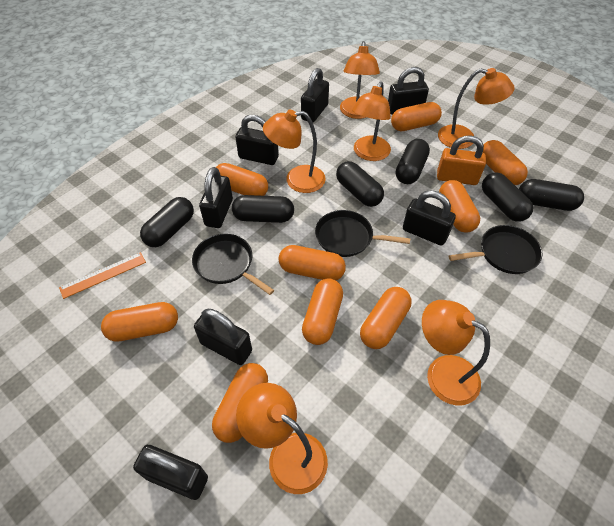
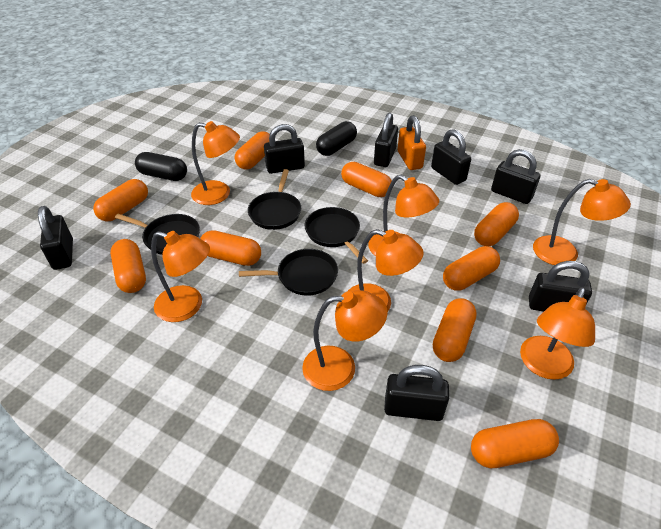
black capsule: [140,197,194,247] [232,195,294,223] [336,161,384,207] [396,139,430,184] [482,172,533,222] [519,179,584,211] = 6 -> [135,152,187,181] [316,121,357,156] = 2
black pan: [192,234,274,295] [315,210,410,257] [449,225,543,274] = 3 -> [115,214,200,255] [239,249,338,296] [248,169,301,230] [305,207,368,264] = 4
orange lamp: [236,383,328,494] [263,110,326,193] [340,41,380,119] [352,81,391,161] [422,300,490,406] [438,68,515,149] = 6 -> [151,231,210,322] [191,121,240,205] [302,290,387,391] [348,229,424,312] [368,175,439,256] [520,287,595,380] [533,179,631,265] = 7
orange ruler: [59,252,146,299] = 1 -> none = 0

